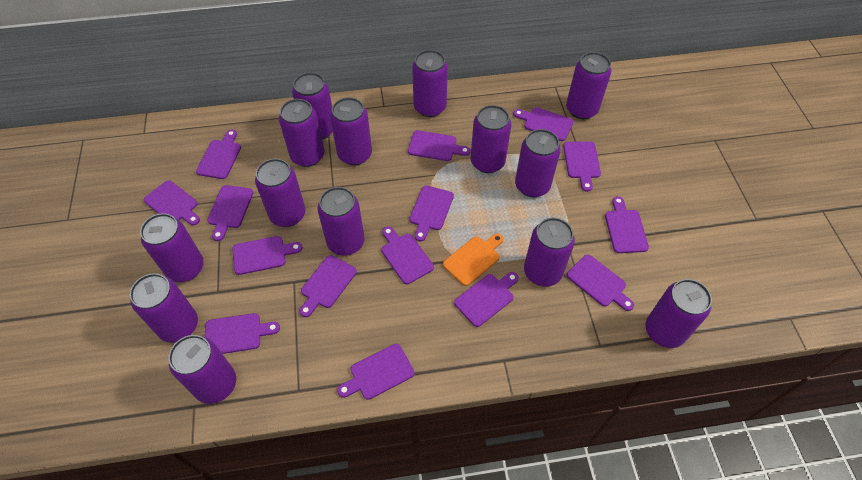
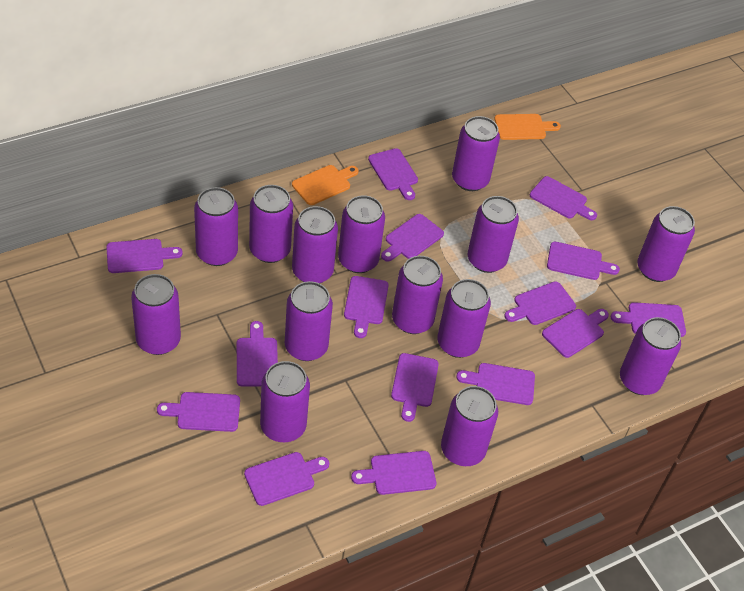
orange cutting board: [443,233,504,286] = 1 -> [292,165,359,205] [494,114,561,140] = 2

